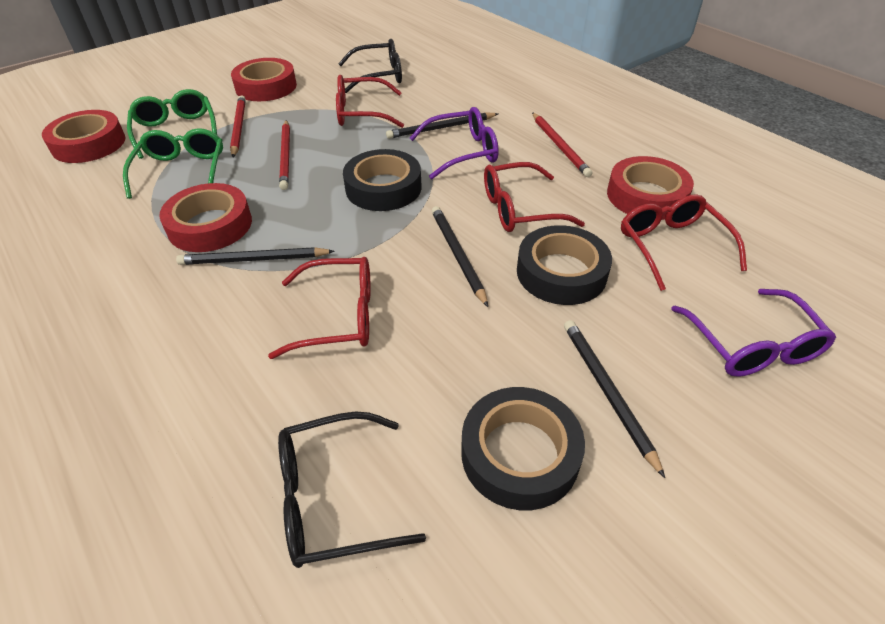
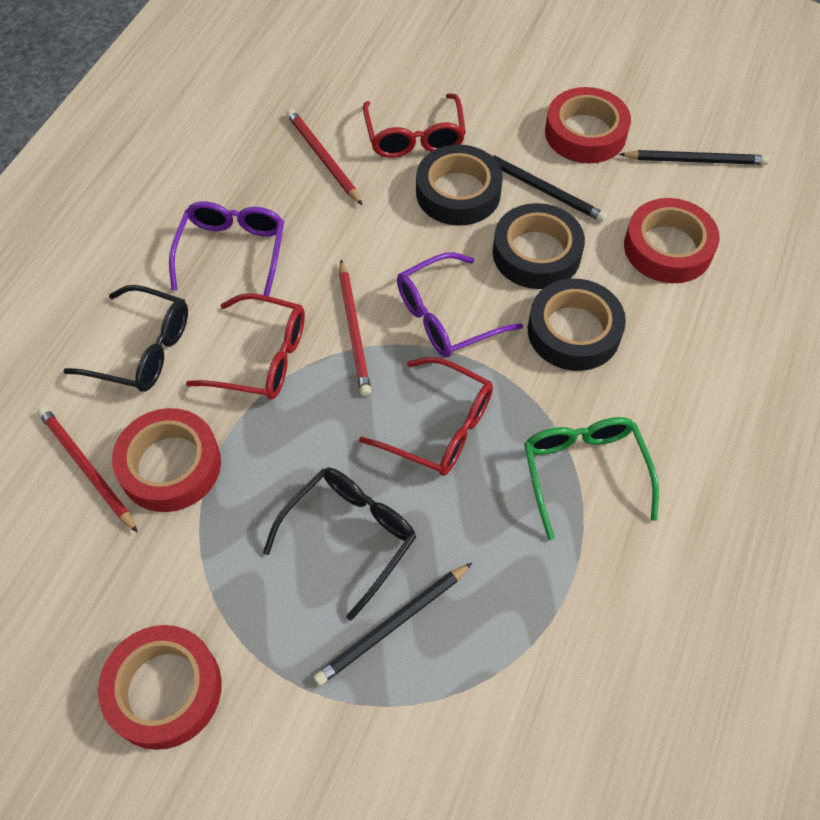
black pencil: [176,247,335,265] [386,112,498,139] [432,206,488,307] [564,320,665,478] = 4 -> [313,563,472,686] [490,154,607,222] [619,150,769,165] = 3
green glasses: [123,128,223,199] [127,89,217,159] = 2 -> [524,417,659,540] = 1
red glasses: [268,257,371,359] [336,75,404,128] [484,162,585,232] [621,194,747,291] = 4 -> [186,293,305,400] [359,357,493,476] [363,93,466,158] = 3

